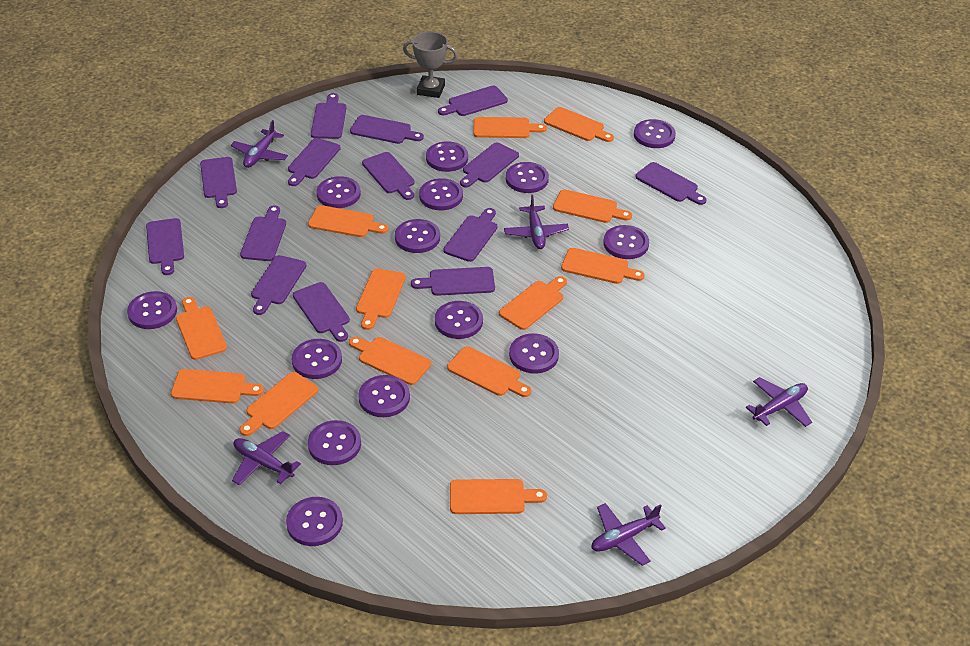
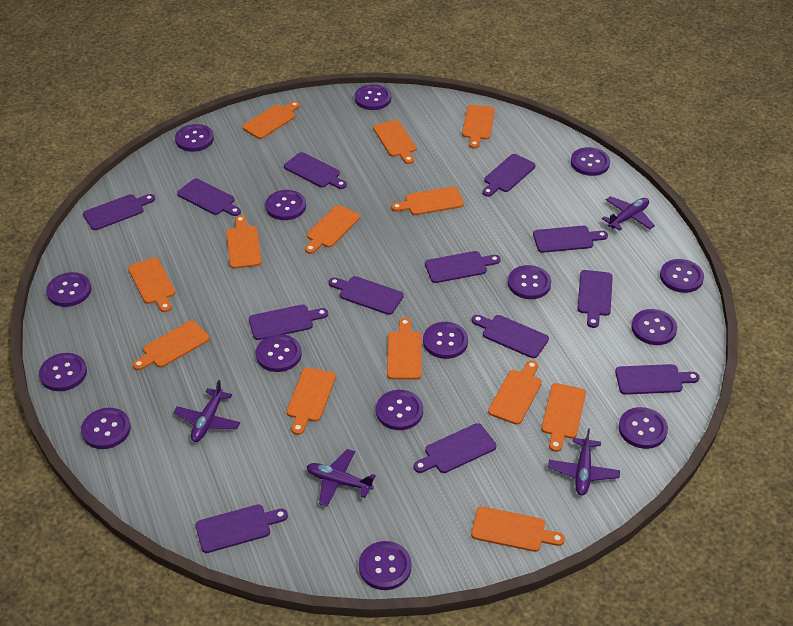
grey trophy: [403,31,458,98] = 1 -> none = 0
purple button: [127,291,177,329] [286,497,343,546] [292,339,342,379] [308,420,361,465] [317,176,361,208] [358,375,410,417] [395,219,440,253] [419,178,463,210] [426,141,468,172] [435,301,483,339] [506,162,549,193] [509,334,559,373] [603,225,649,259] [634,119,676,148] = 14 -> [39,353,87,391] [46,272,91,307] [81,408,131,449] [175,124,214,152] [256,334,302,372] [265,190,306,220] [355,84,391,110] [359,541,412,590] [376,390,423,430] [423,322,468,359] [508,265,551,299] [571,147,610,176] [619,407,668,449] [631,309,677,345] [660,259,704,293] = 15
purple cutting board: [146,218,184,275] [200,157,237,208] [240,205,286,261] [251,255,306,315] [288,138,341,186] [293,282,350,342] [311,93,346,139] [350,115,424,144] [362,152,415,200] [411,267,495,296] [438,86,508,116] [443,208,497,262] [460,143,519,187] [635,162,706,205] = 14 -> [83,194,155,230] [177,178,241,216] [195,504,288,553] [249,305,328,340] [284,152,347,189] [328,276,404,315] [414,423,496,473] [425,251,501,283] [472,315,549,358] [482,154,535,197] [533,226,608,253] [577,270,613,328] [615,364,700,395] = 13
purple plane: [231,120,288,168] [232,431,301,485] [504,195,569,249] [591,503,666,566] [746,377,812,427] = 5 -> [173,380,240,442] [307,449,376,507] [548,428,620,496] [602,196,655,231] = 4

